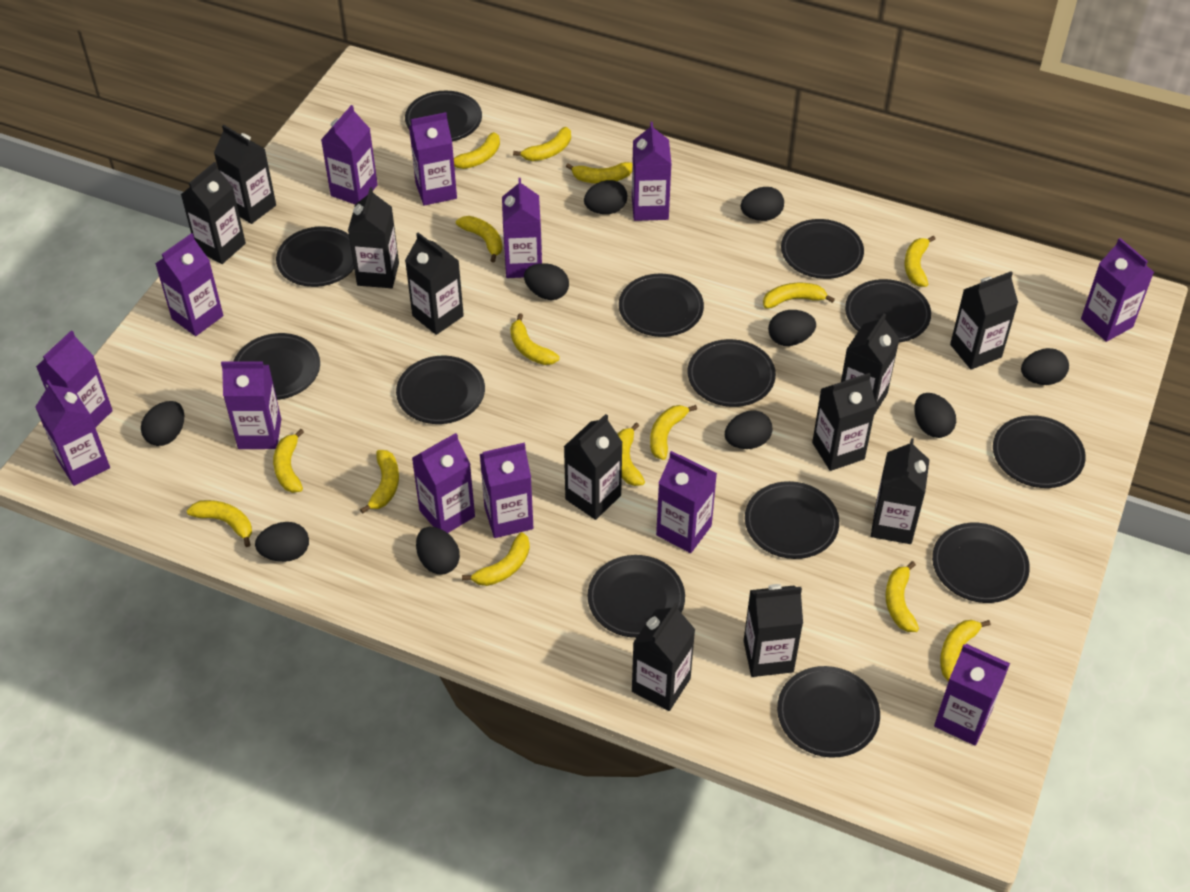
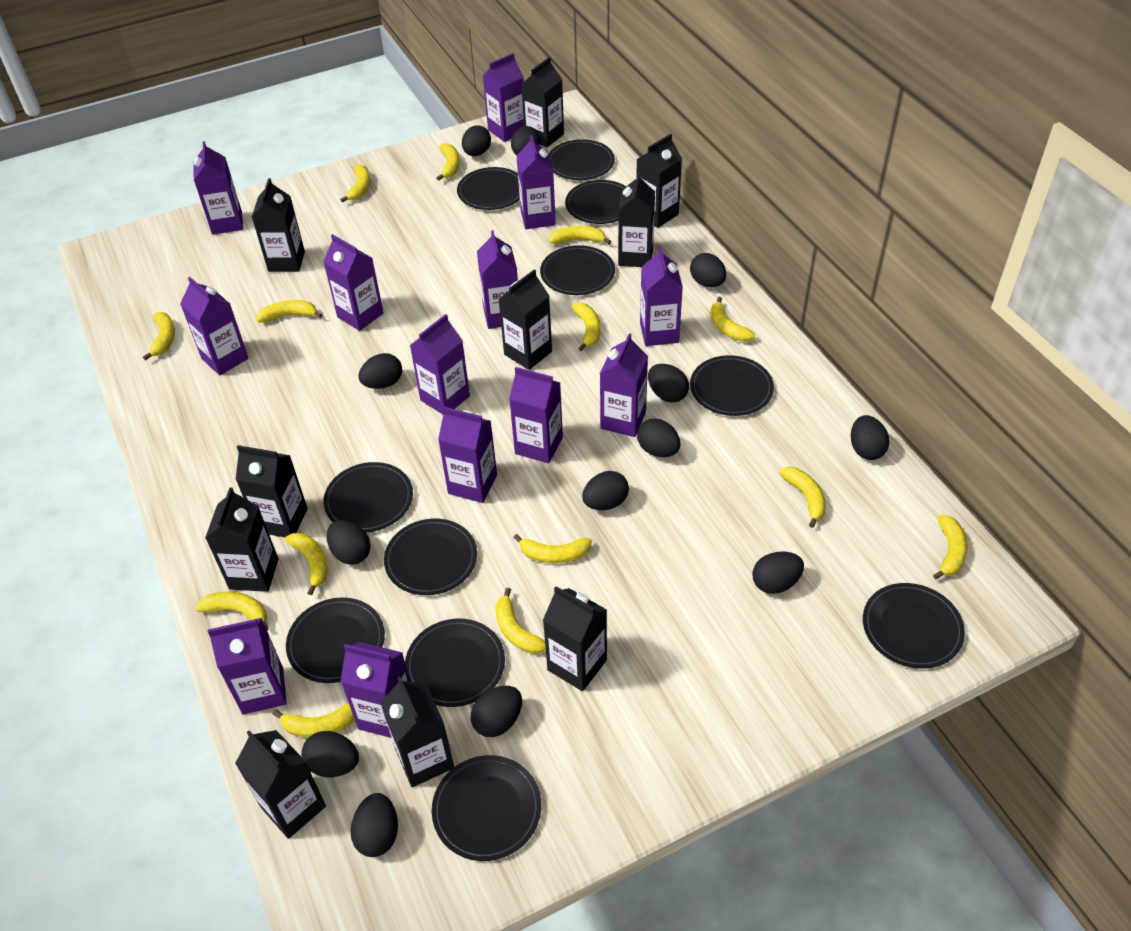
black carton: [181,162,246,264] [214,125,276,224] [348,187,399,288] [405,233,464,335] [564,414,623,520] [632,603,695,711] [744,584,803,677] [812,373,876,471] [841,313,899,415] [871,438,929,544] [950,271,1018,370] = 11 -> [205,487,278,592] [235,730,326,839] [236,445,308,537] [252,178,305,272] [381,676,454,787] [499,269,552,370] [521,57,564,147] [543,586,607,691] [618,172,655,267] [636,133,682,228] = 10
black egg: [141,401,184,446] [255,522,309,562] [416,527,460,575] [524,263,569,300] [584,180,627,214] [725,410,773,449] [741,187,784,221] [768,310,816,346] [914,393,956,438] [1021,348,1069,385] = 10 -> [301,731,359,777] [326,520,371,565] [350,793,398,857] [359,353,402,389] [462,125,491,156] [470,686,522,737] [511,126,540,155] [582,471,629,510] [637,418,680,457] [648,364,689,403] [690,253,726,287] [753,551,804,594] [851,415,889,460] = 13
black plate: [233,333,320,400] [276,226,354,287] [396,356,485,424] [405,91,482,141] [588,555,685,638] [619,274,704,337] [688,339,776,407] [745,481,839,559] [777,666,880,758] [781,219,864,279] [845,279,931,342] [932,523,1030,603] [993,415,1086,488] = 13 -> [286,597,385,683] [324,462,413,532] [384,519,477,595] [405,619,505,707] [432,755,541,861] [457,167,520,210] [540,245,615,295] [549,139,615,180] [565,180,626,224] [690,355,774,416] [863,583,965,669] = 11
yellow banana: [187,500,252,547] [273,429,304,493] [360,450,399,514] [454,132,500,169] [456,216,502,263] [462,532,530,586] [510,313,560,365] [513,127,571,161] [566,162,632,183] [617,422,645,486] [650,405,697,460] [763,283,835,309] [885,561,919,632] [904,236,935,287] [940,620,991,681] = 15 -> [143,312,175,360] [195,592,269,631] [256,300,322,322] [273,703,355,737] [285,533,328,595] [340,164,370,203] [437,143,460,181] [495,588,546,654] [513,534,592,563] [549,226,611,244] [572,303,600,351] [710,297,755,342] [779,467,826,528] [933,515,968,579] = 14

